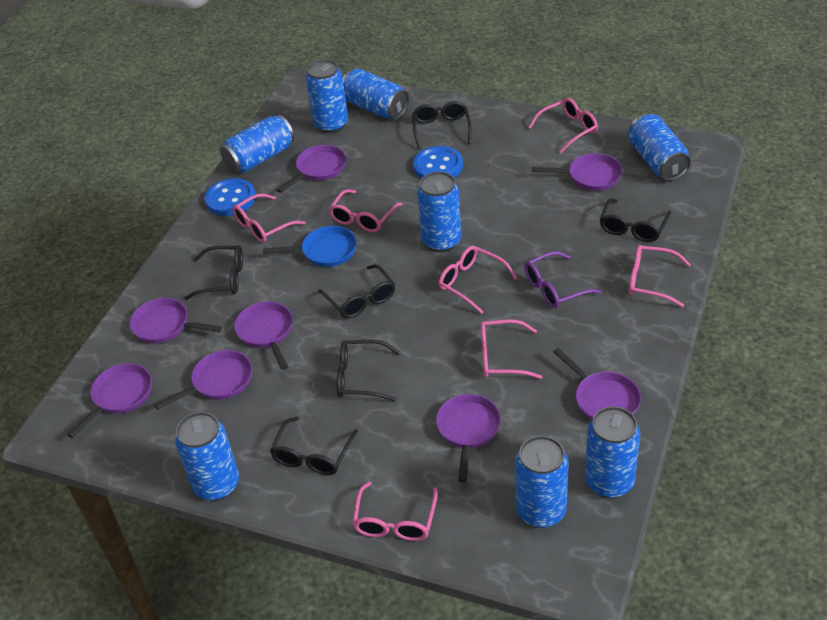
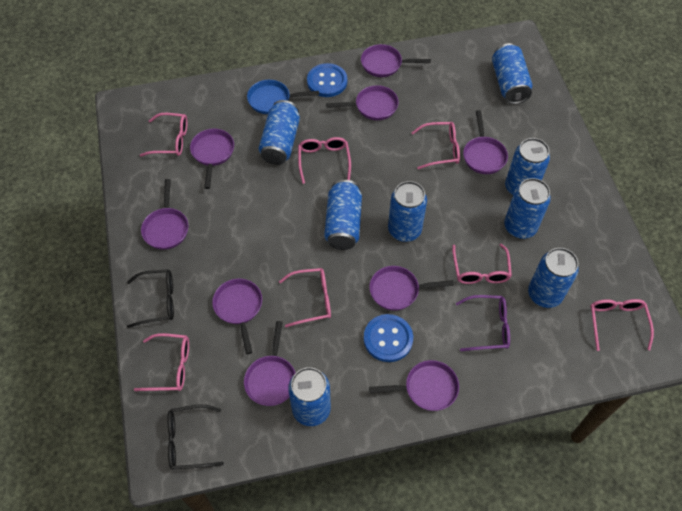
black glasses: [184,245,243,300] [270,416,358,475] [318,264,395,318] [336,340,400,402] [412,101,472,150] [600,198,671,242] = 6 -> [127,269,174,328] [167,404,224,470] = 2
purple pan: [67,363,152,438] [130,298,222,343] [154,350,252,410] [234,302,293,370] [277,145,346,193] [436,394,501,482] [532,153,623,191] [553,348,641,420] = 8 -> [141,179,188,250] [190,129,234,189] [212,279,262,354] [244,321,295,406] [326,85,399,120] [361,44,431,77] [369,266,454,311] [369,360,459,411] [463,110,508,174] = 9

